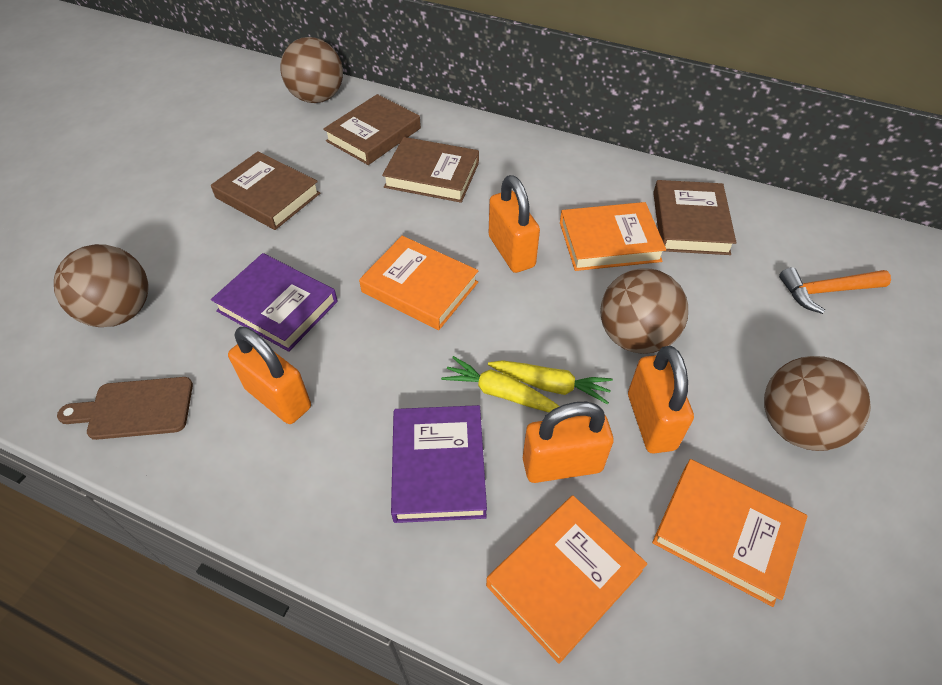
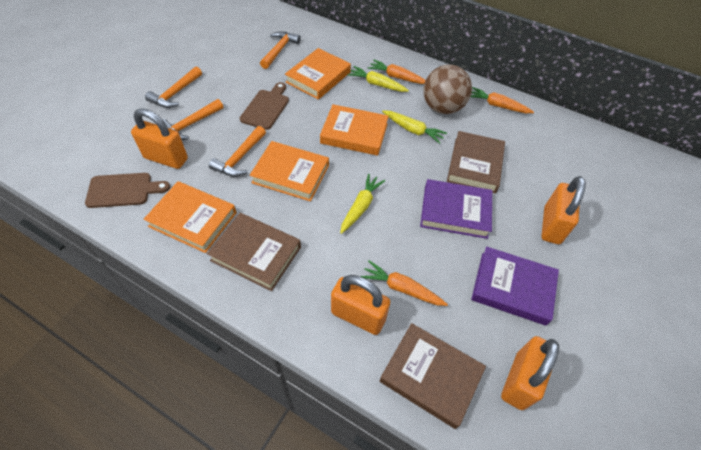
brown ball: [54,244,149,327] [280,37,343,103] [600,269,688,354] [764,356,871,451] = 4 -> [423,65,472,114] = 1
brown book: [211,151,320,230] [323,94,421,165] [382,137,479,203] [653,180,737,255] = 4 -> [207,213,301,291] [380,323,486,429] [447,131,505,193] = 3
brown cutting board: [57,377,193,440] = 1 -> [85,173,170,208] [240,82,289,130] = 2
orange carrot: none = 0 -> [360,261,448,306] [368,60,426,84] [470,87,534,113] = 3
orange hammer: [779,267,891,314] = 1 -> [145,67,202,108] [162,99,223,140] [209,126,266,177] [260,31,301,69] = 4
yellow carrot: [441,356,560,412] [488,360,613,404] = 2 -> [340,174,385,234] [347,66,409,92] [382,110,447,144] = 3

